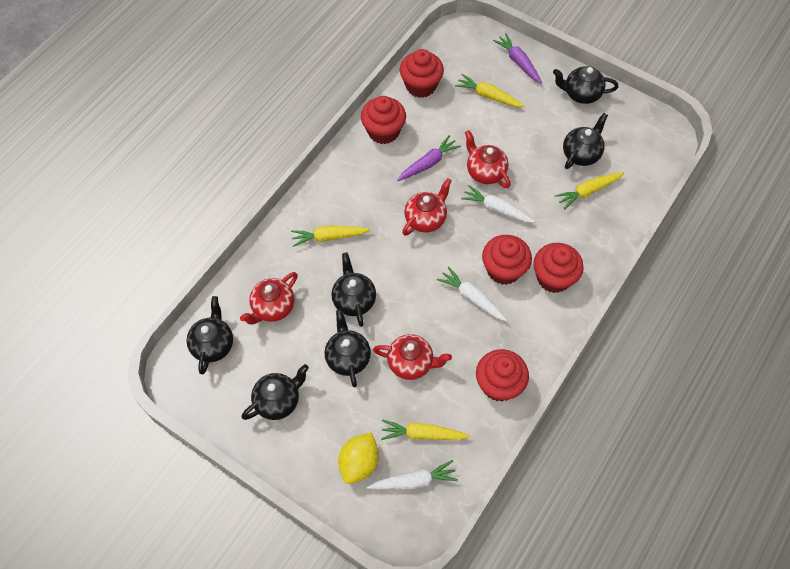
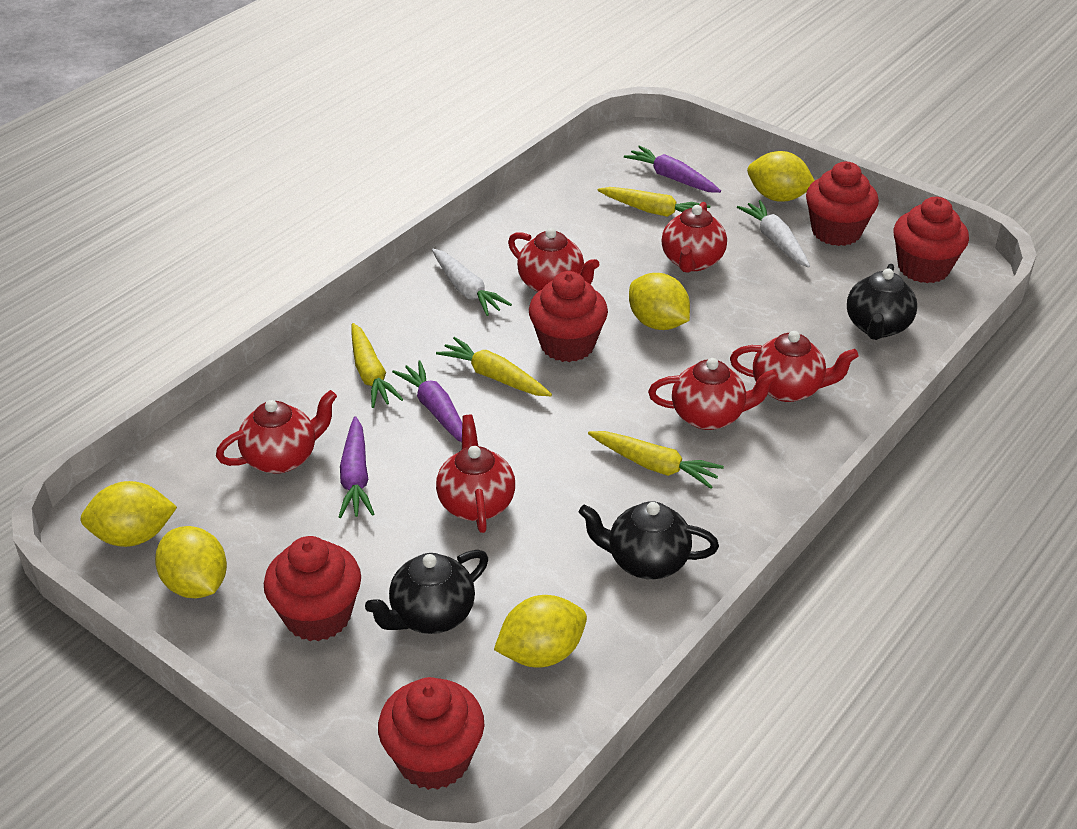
black teapot: [186,296,233,374] [242,364,309,420] [325,309,371,387] [332,253,376,327] [553,66,618,104] [563,113,608,169] = 6 -> [365,550,488,634] [579,501,719,579] [847,264,917,340] = 3
purple carrot: [397,135,461,181] [493,33,542,83] = 2 -> [339,416,374,518] [392,361,462,442] [624,145,721,193] = 3
red teapot: [240,272,298,324] [373,334,452,380] [402,178,452,236] [465,130,511,188] = 4 -> [216,390,337,474] [436,415,515,533] [508,228,599,292] [648,358,778,430] [662,202,727,273] [730,331,859,402] = 6
white carrot: [367,460,458,490] [437,266,507,321] [461,185,536,223] = 3 -> [432,249,512,316] [737,200,810,268] = 2
yellow lemon: [338,432,379,484] = 1 -> [80,481,177,547] [155,526,227,598] [494,595,587,668] [629,273,690,330] [747,151,815,202] = 5

